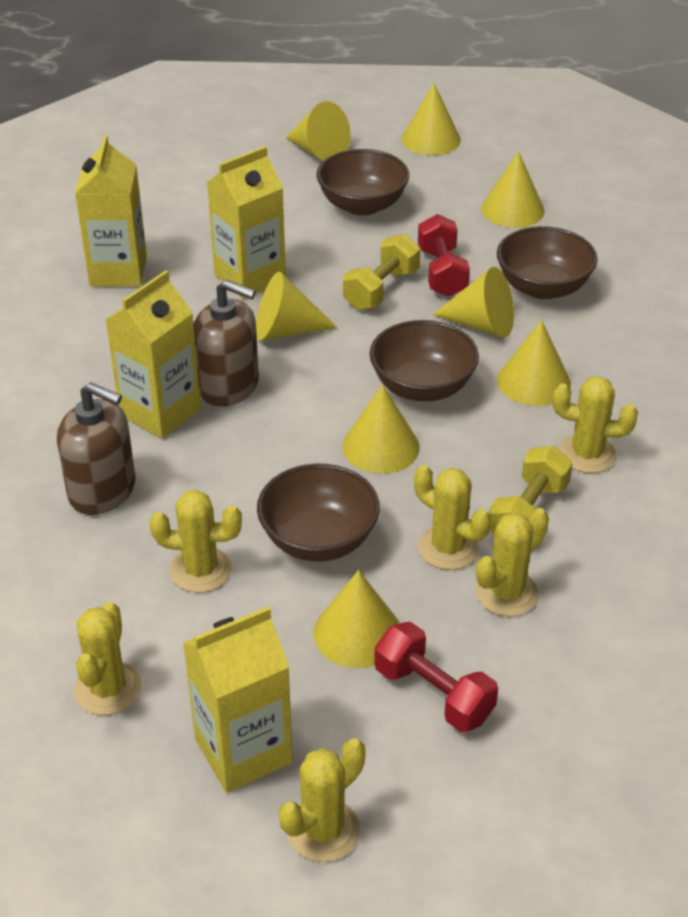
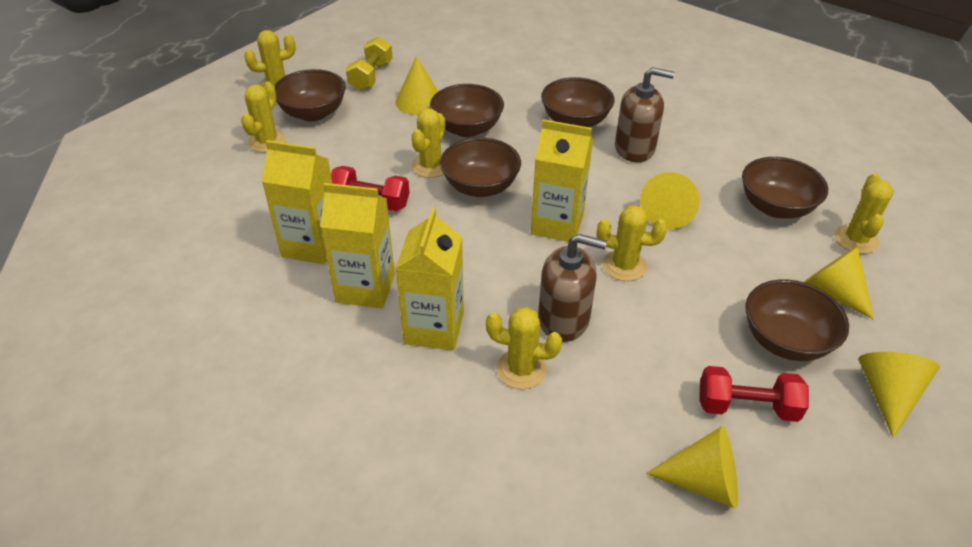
brown bowl: [257,464,380,561] [316,149,409,216] [370,320,479,402] [497,226,598,300] = 4 -> [274,69,346,121] [430,84,504,137] [440,137,521,197] [541,77,615,127] [742,157,828,219] [745,280,849,361] = 6
yellow cone: [256,272,338,340] [286,101,350,161] [314,570,400,668] [342,384,420,474] [402,83,461,155] [432,267,514,337] [481,151,545,228] [497,320,571,406] = 8 -> [395,56,438,115] [640,172,700,229] [646,426,738,509] [804,246,874,320] [858,352,940,438] = 5
yellow dumbbell: [343,234,420,310] [489,446,573,534] = 2 -> [346,37,392,91] = 1

